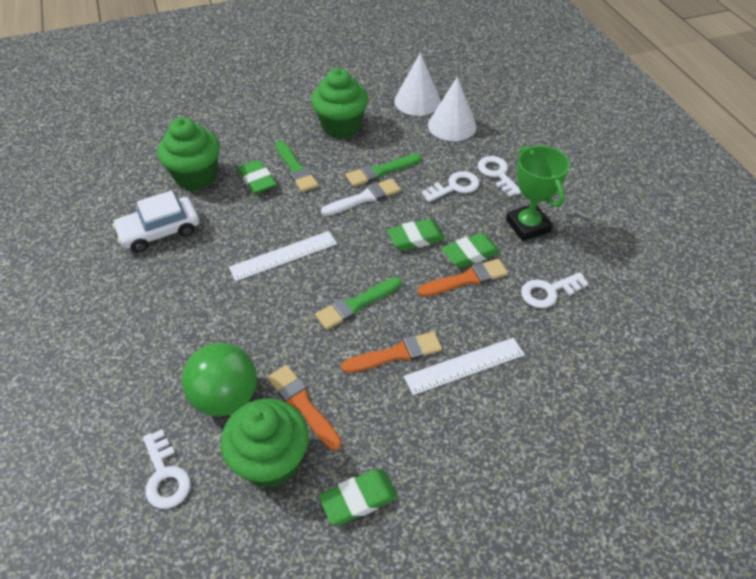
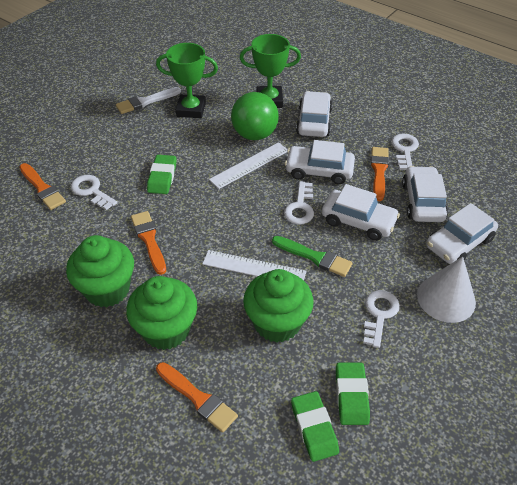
green brush: [276,141,318,192] [315,277,402,330] [346,154,421,187] = 3 -> [272,236,353,277] = 1
green eraser: [237,160,277,194] [319,469,398,525] [387,219,445,251] [442,233,500,268] = 4 -> [147,155,177,194] [291,391,339,462] [336,362,370,425] = 3
green trophy: [506,145,570,241] = 1 -> [156,43,218,118] [240,34,301,108] = 2
orange brush: [267,365,341,450] [341,331,442,373] [418,259,508,296] = 3 -> [20,163,66,210] [131,211,166,275] [156,362,238,433] [371,147,389,201] = 4
white car: [112,190,199,253] = 1 -> [285,140,355,185] [296,91,333,137] [322,184,400,241] [402,166,448,222] [426,203,498,264] = 5
white cone: [394,53,441,116] [428,77,477,141] = 2 -> [417,256,476,323] = 1

